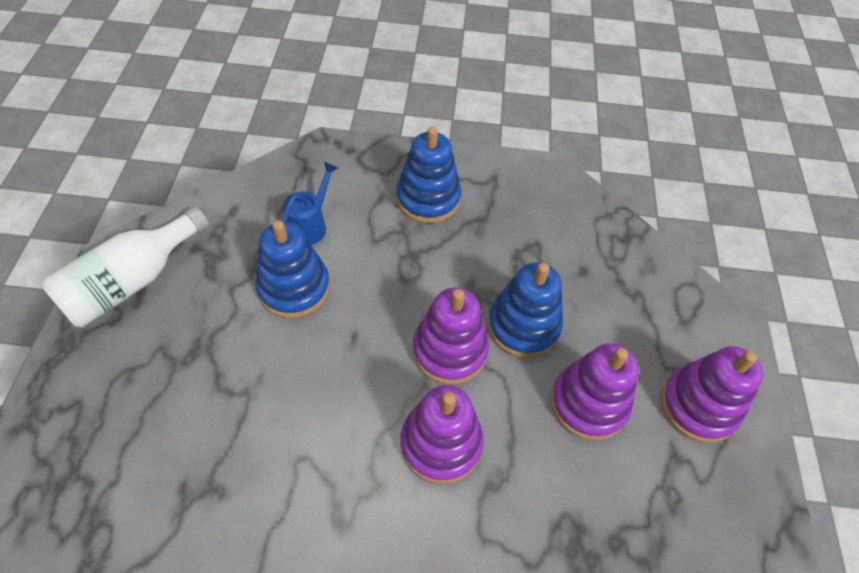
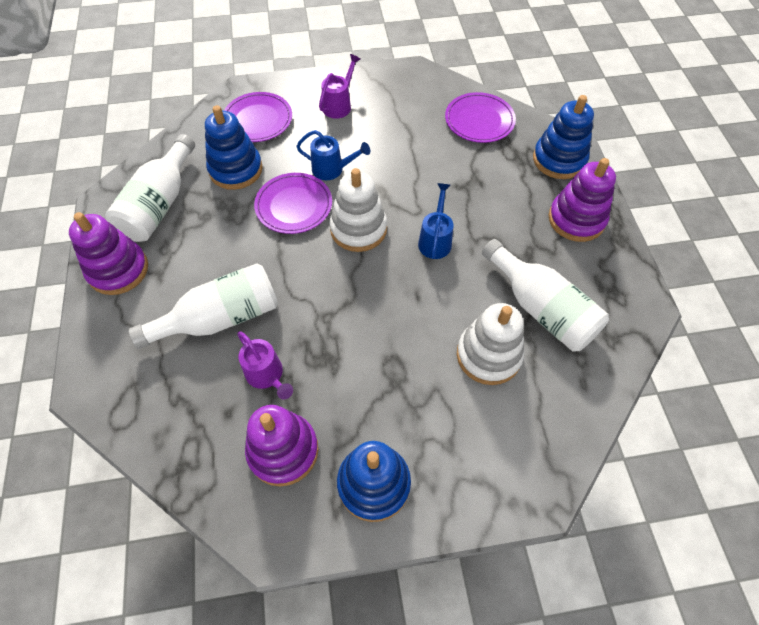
blue watering can: [282,162,338,245] = 1 -> [296,130,370,180] [418,183,453,259] = 2
purple plate: none = 0 -> [224,92,292,142] [254,173,332,234] [445,92,516,143] = 3
purple stacking toy: [400,385,484,484] [413,287,489,385] [550,343,639,440] [661,346,764,443] = 4 -> [69,212,148,295] [245,405,319,486] [549,158,616,242] = 3
purple watering can: none = 0 -> [237,331,293,400] [319,54,360,119] = 2
white bottle: [41,206,209,327] = 1 -> [105,134,195,242] [129,263,278,349] [482,239,609,351] = 3
white stacking toy: none = 0 -> [330,168,387,252] [457,303,524,385] = 2

